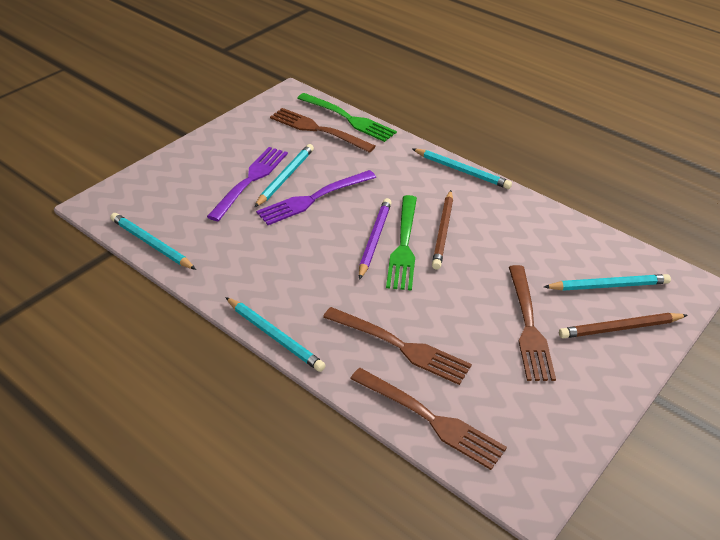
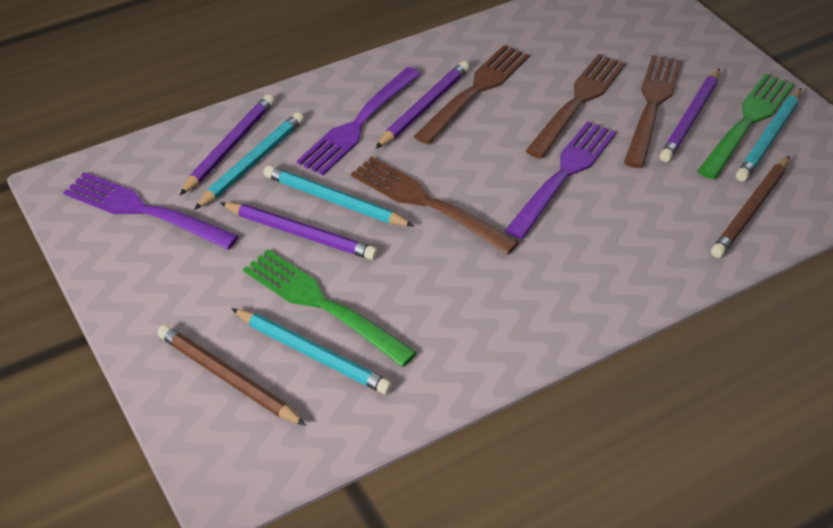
purple fork: [207,147,288,221] [256,170,376,225] = 2 -> [63,172,239,250] [297,67,421,176] [505,121,616,239] = 3
purple pencil: [359,198,392,280] = 1 -> [180,94,274,195] [220,202,378,260] [376,61,469,148] [660,68,720,162] = 4
turquoise pencil: [110,213,196,270] [225,297,326,372] [254,144,314,208] [413,149,512,189] [544,274,671,291] = 5 -> [194,112,304,210] [231,308,392,394] [263,165,414,226] [736,88,801,182] = 4

